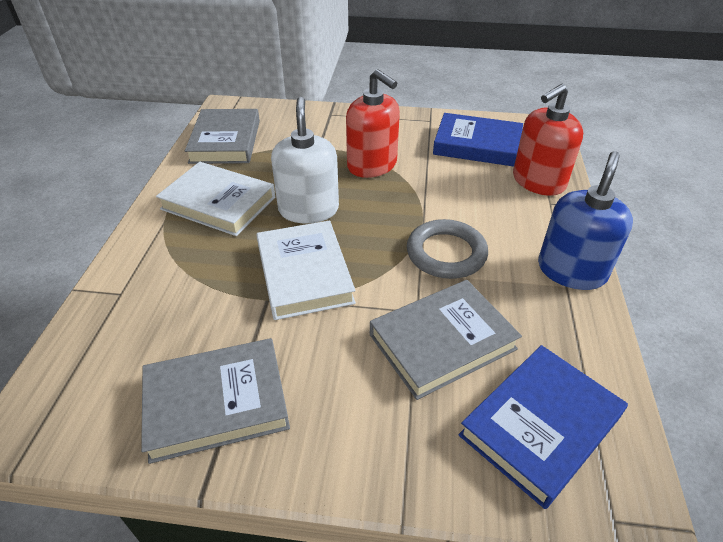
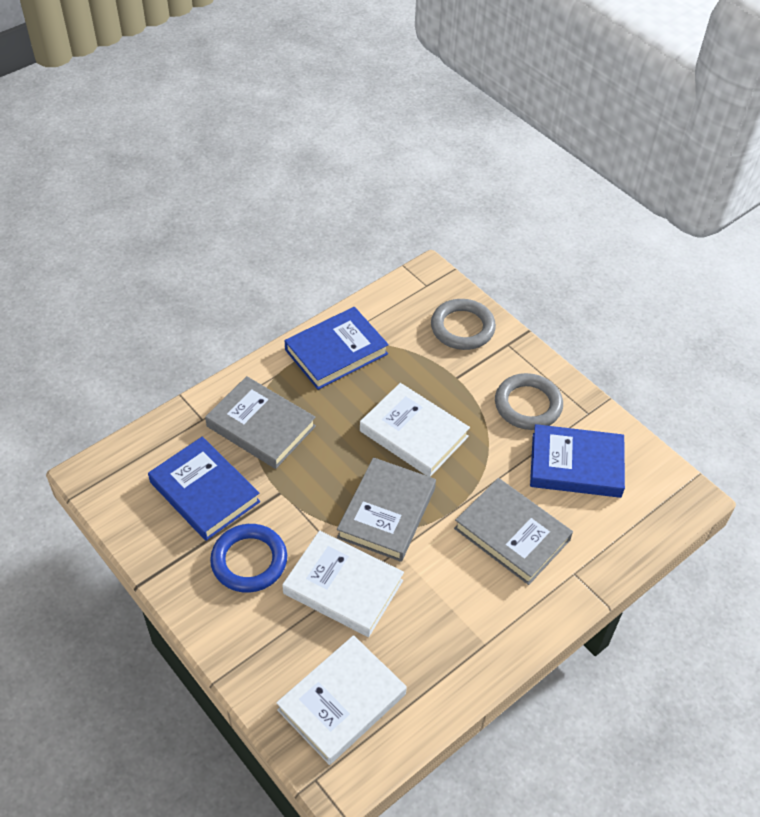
blue book: [433,113,523,167] [458,345,628,509] = 2 -> [148,437,260,541] [284,307,389,390] [530,424,625,498] = 3
blue ring: none = 0 -> [210,524,287,593] = 1
blue soap dispenser: [538,151,633,290] = 1 -> none = 0
grey ring: [407,219,488,279] = 1 -> [431,299,496,350] [495,373,563,430] = 2
red soap dispenser: [346,69,400,178] [513,84,583,196] = 2 -> none = 0
white book: [156,162,275,236] [256,220,356,320] = 2 -> [276,635,407,765] [282,530,404,637] [360,383,470,477] = 3
white soap dispenser: [271,97,339,223] = 1 -> none = 0

